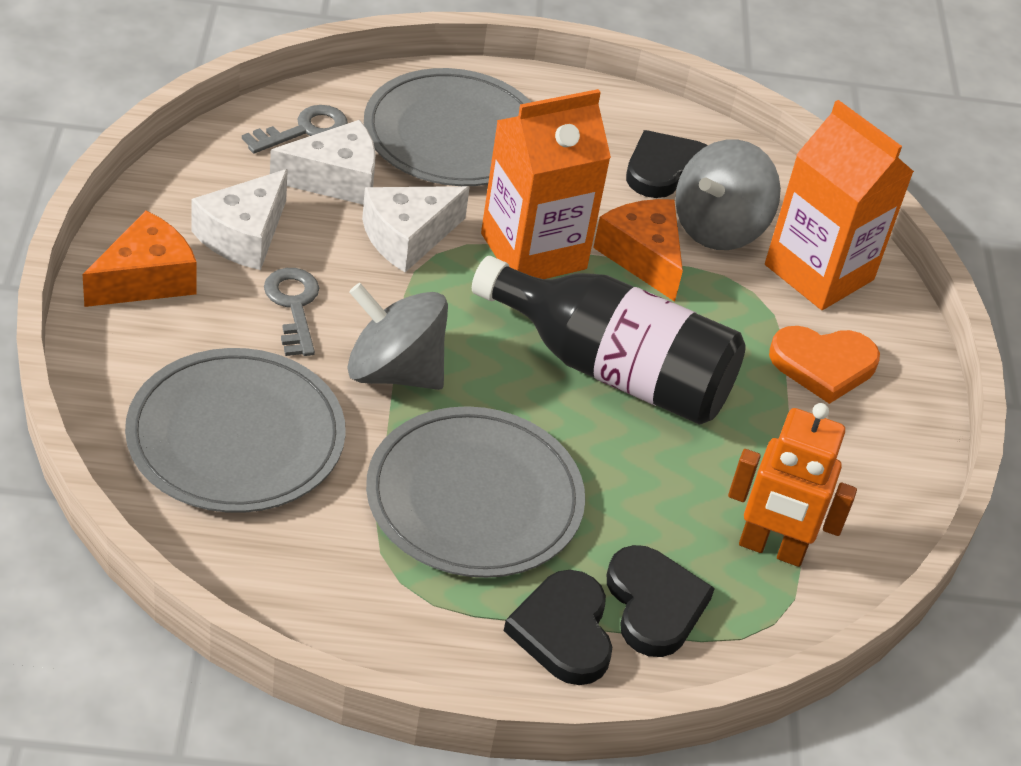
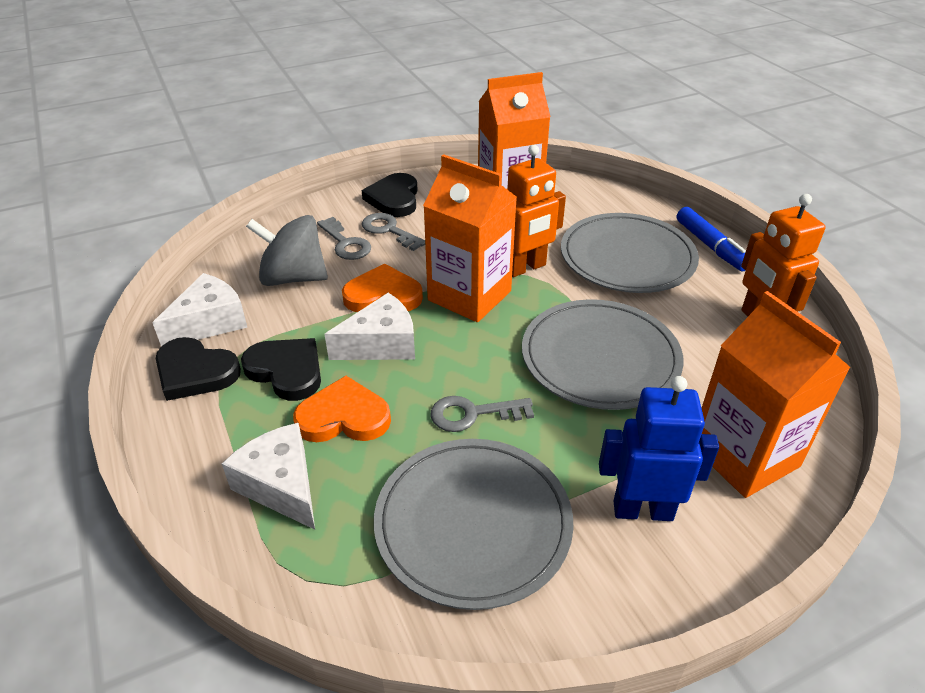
black bottle: [472,256,746,425] = 1 -> none = 0
blue marker: none = 0 -> [677,207,746,271] = 1
blue robot: none = 0 -> [599,376,719,521] = 1
grey key: [242,105,348,154] [264,268,319,356] = 2 -> [317,217,371,260] [362,213,425,251] [431,396,534,432] = 3
grey spinning top: [347,283,448,390] [675,140,781,250] = 2 -> [246,215,328,286] = 1
orange carton: [481,89,611,279] [765,100,914,310] = 2 -> [423,154,517,322] [478,72,551,189] [702,291,851,498] = 3
orange cheese: [83,211,197,307] [593,199,683,302] = 2 -> none = 0
orange heart: [769,326,880,404] = 1 -> [293,376,391,442] [342,264,423,312] = 2
orange robot: [728,403,857,567] = 1 -> [507,145,566,277] [741,194,826,316] = 2

